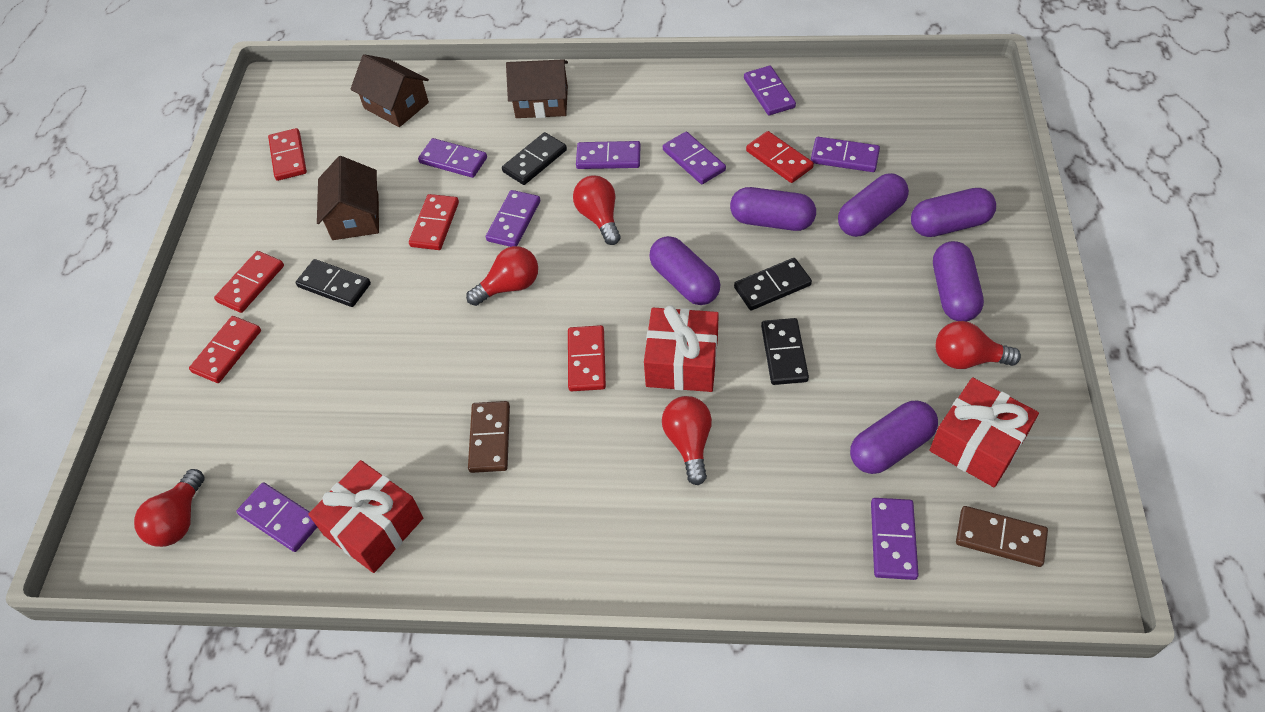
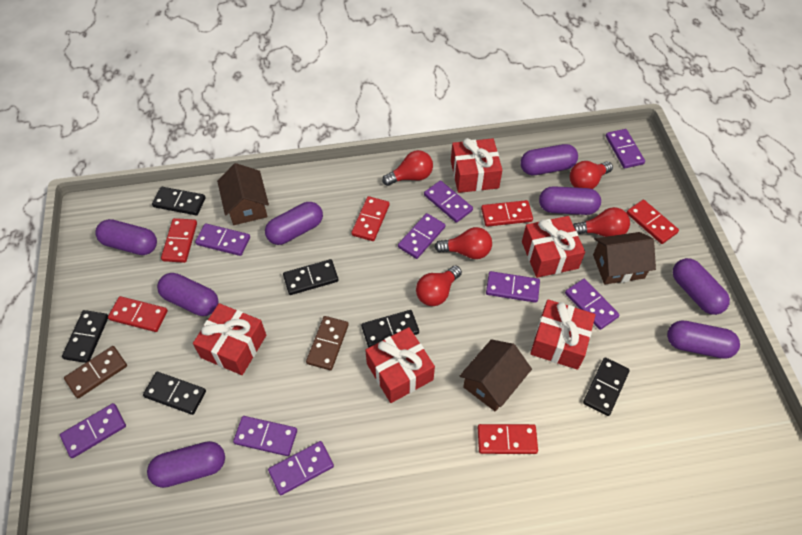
black domino: [296,259,371,307] [502,132,567,185] [734,258,812,310] [761,318,809,385] = 4 -> [62,310,108,363] [143,372,206,415] [152,187,206,215] [283,259,338,295] [361,310,419,347] [583,358,630,416] = 6
purple capsule: [649,236,720,305] [730,187,816,231] [838,173,909,237] [850,400,938,474] [911,188,996,237] [933,241,984,322] = 6 -> [95,219,157,255] [147,441,225,488] [157,273,218,316] [265,202,323,245] [520,144,578,175] [539,186,601,215] [667,321,740,359] [673,258,730,315] = 8
purple domino: [236,482,317,552] [418,138,487,178] [486,190,540,247] [576,141,640,169] [663,132,726,184] [744,66,796,115] [811,137,880,172] [871,498,919,580] = 8 -> [60,403,126,458] [195,223,250,256] [233,416,297,456] [268,441,334,495] [398,213,445,259] [424,180,473,223] [486,271,540,303] [565,279,619,330] [606,129,645,168] = 9
red gift: [308,460,423,573] [644,305,719,392] [930,377,1039,487] = 3 -> [193,303,266,375] [365,327,435,403] [451,138,502,193] [522,216,585,278] [530,299,595,370] = 5

